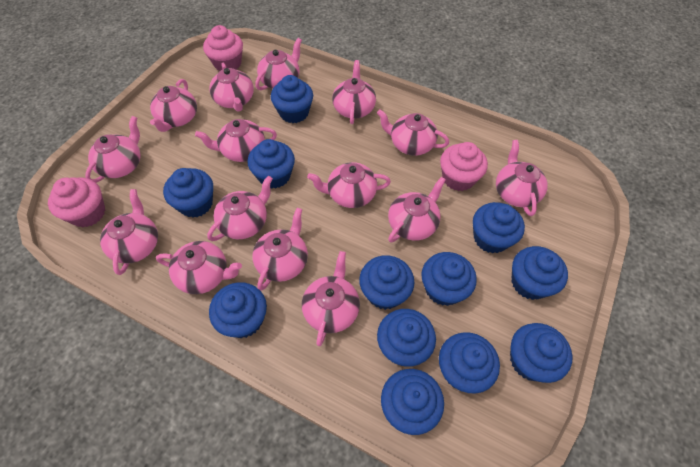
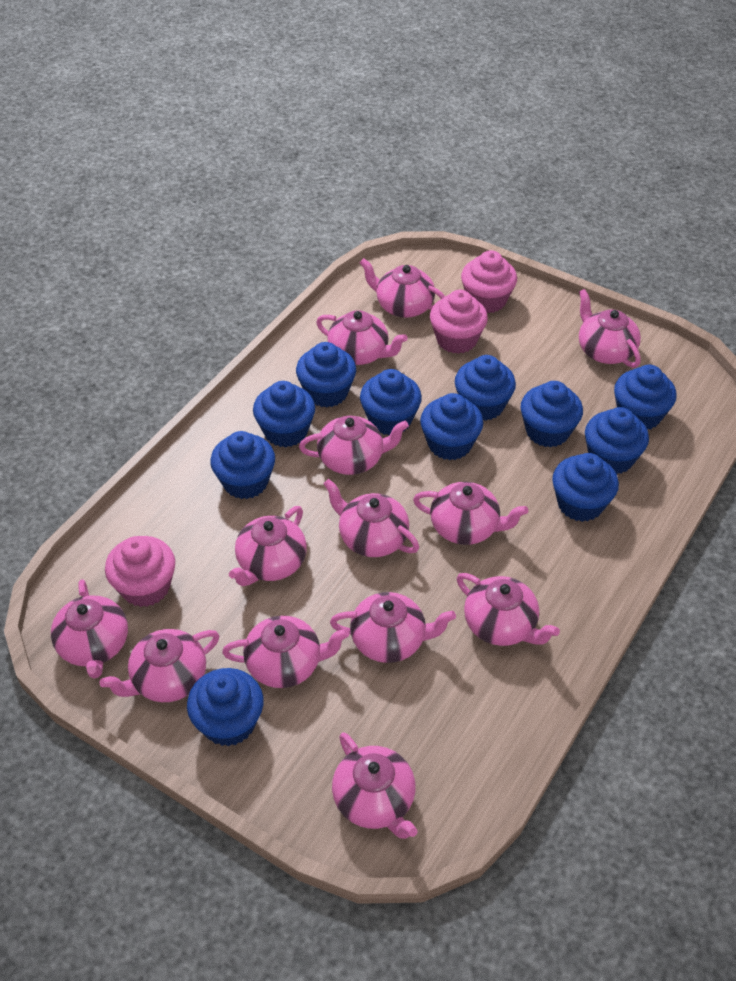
blue cupcake: [163,168,213,218] [209,282,267,338] [247,139,295,189] [271,75,313,123] [359,255,414,310] [377,309,436,367] [381,369,444,435] [421,252,477,306] [439,332,500,394] [473,202,525,253] [510,323,573,383] [512,246,568,300] = 12 -> [187,668,264,746] [210,431,275,499] [253,381,315,447] [296,342,356,407] [360,369,422,436] [420,393,483,460] [455,355,516,421] [520,381,583,447] [552,453,619,522] [585,407,649,474] [614,365,677,430] = 11
pink teapot: [85,116,141,183] [100,189,158,275] [150,79,197,132] [156,241,242,294] [195,119,277,162] [207,176,273,241] [209,63,254,112] [252,208,308,291] [255,38,302,90] [302,251,360,346] [307,162,391,208] [332,60,376,124] [377,109,449,156] [388,177,446,243] [496,140,548,216] = 15 -> [51,579,128,679] [100,629,220,702] [222,616,349,688] [229,506,307,586] [299,416,409,475] [316,310,408,365] [323,479,419,557] [330,592,456,663] [332,732,417,839] [359,258,445,318] [413,482,528,545] [457,573,560,646] [579,289,641,368] = 13

